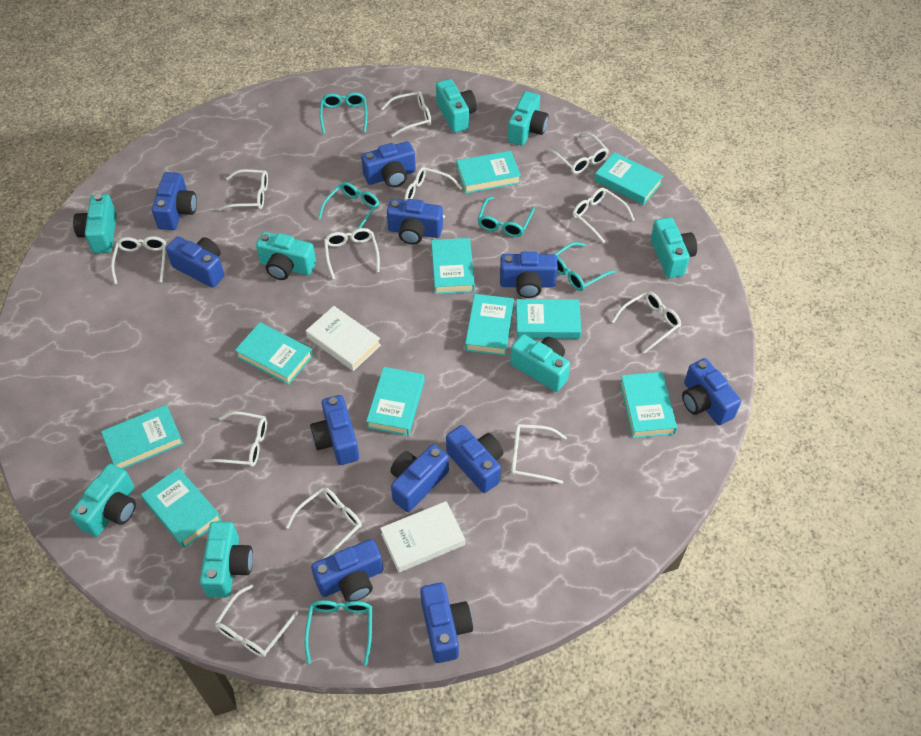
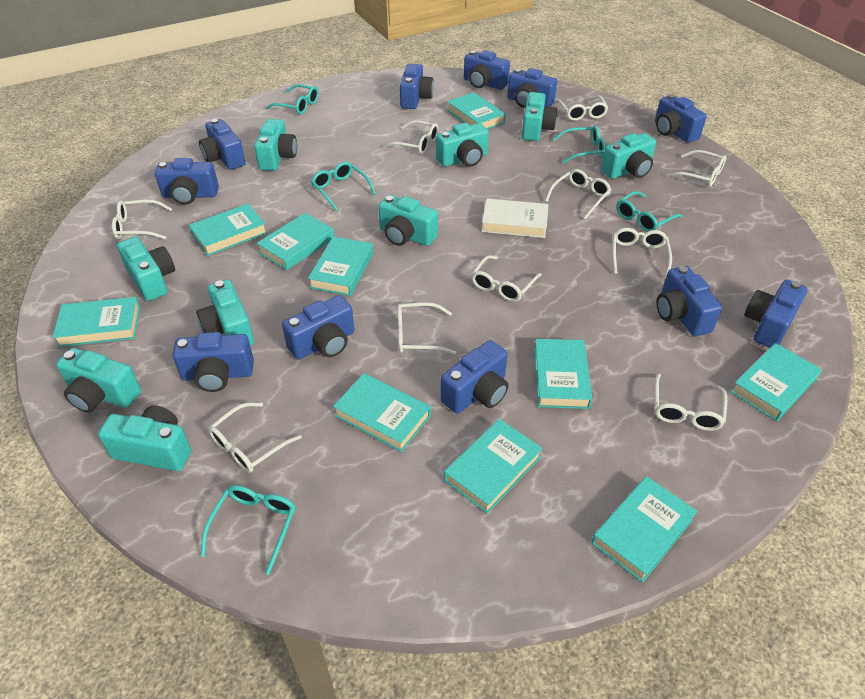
turquoise camera: [70,464,136,537] [73,194,117,253] [200,522,253,597] [256,232,316,280] [436,79,477,133] [508,91,549,146] [510,334,570,392] [651,217,697,278] = 8 -> [56,348,141,413] [98,405,191,471] [117,237,175,301] [196,279,254,346] [254,119,297,171] [378,195,438,246] [436,123,489,167] [522,92,558,141] [601,133,656,179] = 9
white book: [306,306,381,371] [380,501,465,573] = 2 -> [482,198,548,238] = 1
white glasses: [111,236,166,284] [204,411,267,467] [215,584,298,657] [218,169,268,211] [286,487,362,559] [324,228,380,279] [381,91,431,137] [405,167,462,218] [511,424,567,484] [548,134,609,174] [573,188,635,243] [612,291,681,353] = 12 -> [112,199,172,239] [208,402,302,473] [383,120,439,154] [397,302,456,355] [471,255,542,302] [545,169,611,219] [556,95,608,121] [612,228,672,278] [655,373,728,431] [666,150,727,187] = 10

